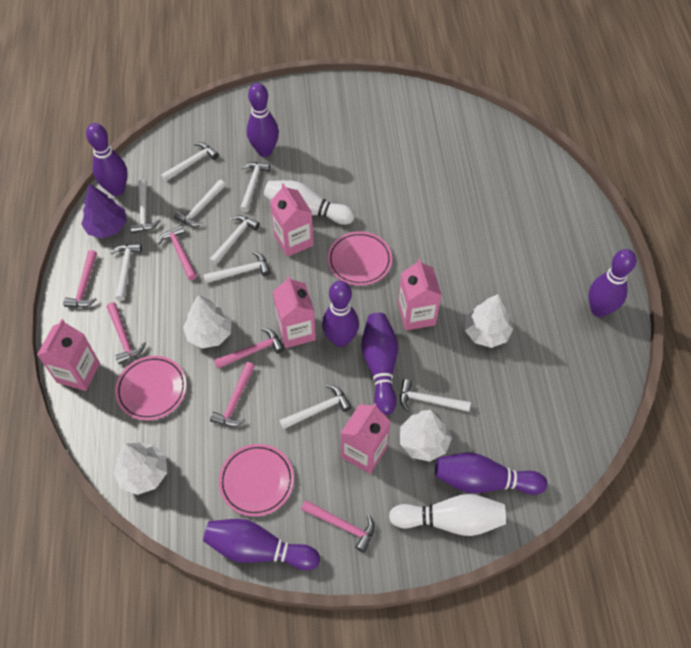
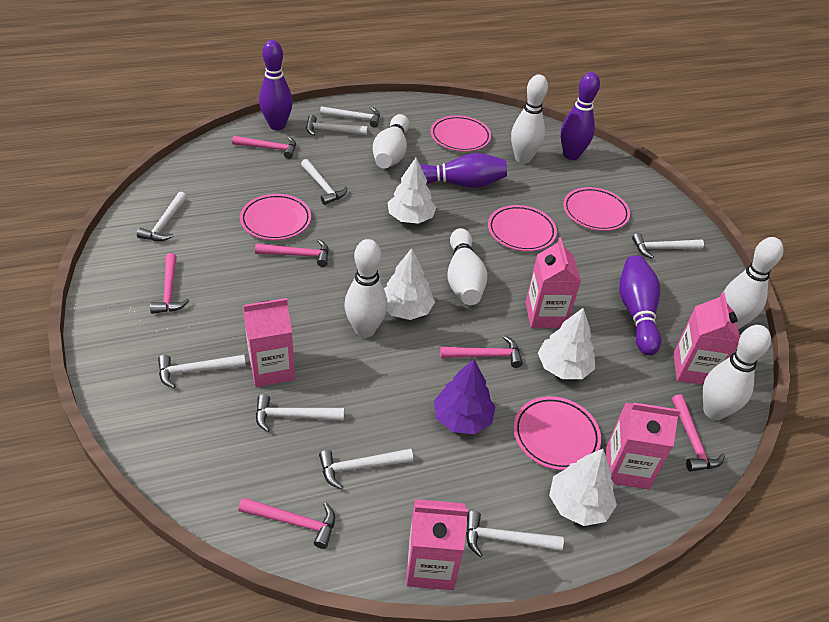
pink plate: [115,356,187,420] [219,444,294,517] [327,231,392,286] = 3 -> [240,194,311,240] [431,116,491,152] [488,205,557,251] [514,396,601,470] [563,187,630,231] = 5
purple bowling pin: [86,123,128,196] [203,519,320,570] [247,83,279,157] [322,281,359,347] [361,313,398,415] [435,453,547,495] [589,249,636,317] = 7 -> [259,40,293,130] [420,153,507,188] [561,72,600,160] [619,255,661,355] = 4
white bowling pin: [264,180,355,225] [389,494,506,536] = 2 -> [344,239,388,338] [373,114,409,168] [448,228,487,305] [511,74,548,163] [703,325,771,420] [724,237,783,330] = 6

